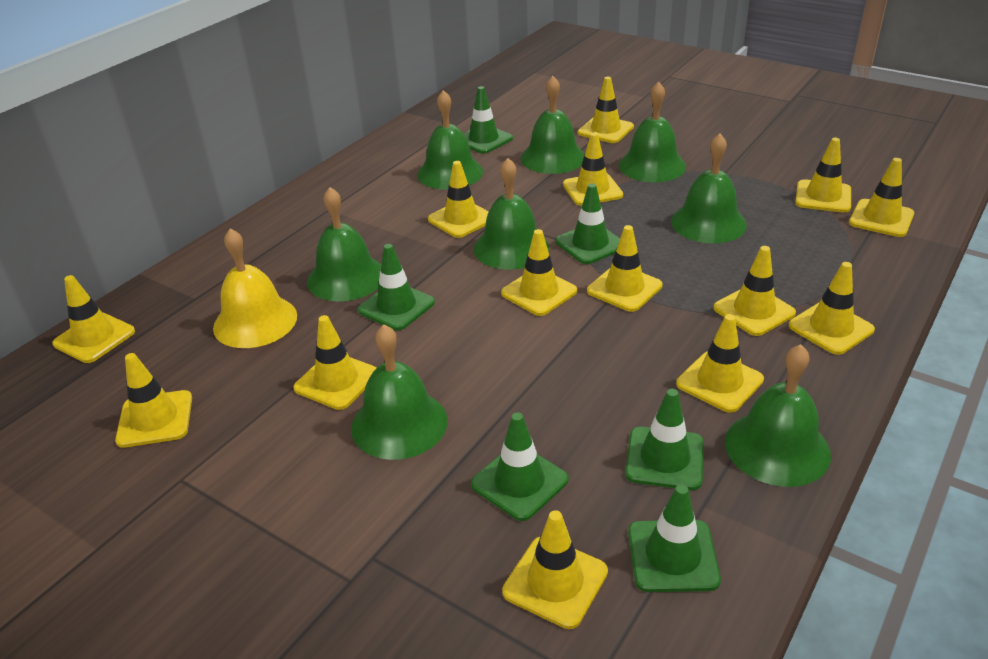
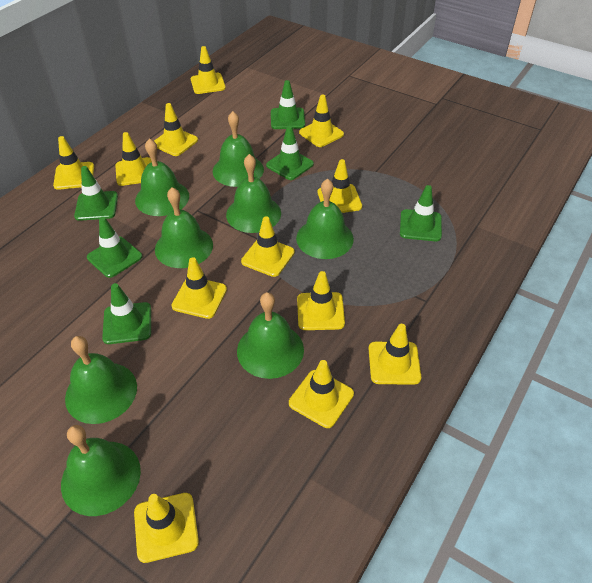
yellow bell: [213,228,297,348] = 1 -> none = 0
yellow traffic cone: [52,275,135,363] [115,353,192,448] [293,315,377,410] [428,161,489,238] [501,229,577,316] [502,510,608,629] [563,133,623,206] [578,77,634,143] [587,225,663,312] [676,314,764,413] [713,246,796,336] [789,262,875,355] [795,138,851,213] [849,158,914,237] = 14 -> [53,136,94,190] [115,132,152,186] [134,493,199,563] [154,103,198,156] [171,257,227,319] [191,46,226,94] [241,216,295,277] [289,360,354,428] [297,271,345,330] [299,94,344,147] [318,159,362,213] [369,324,421,385] = 12

